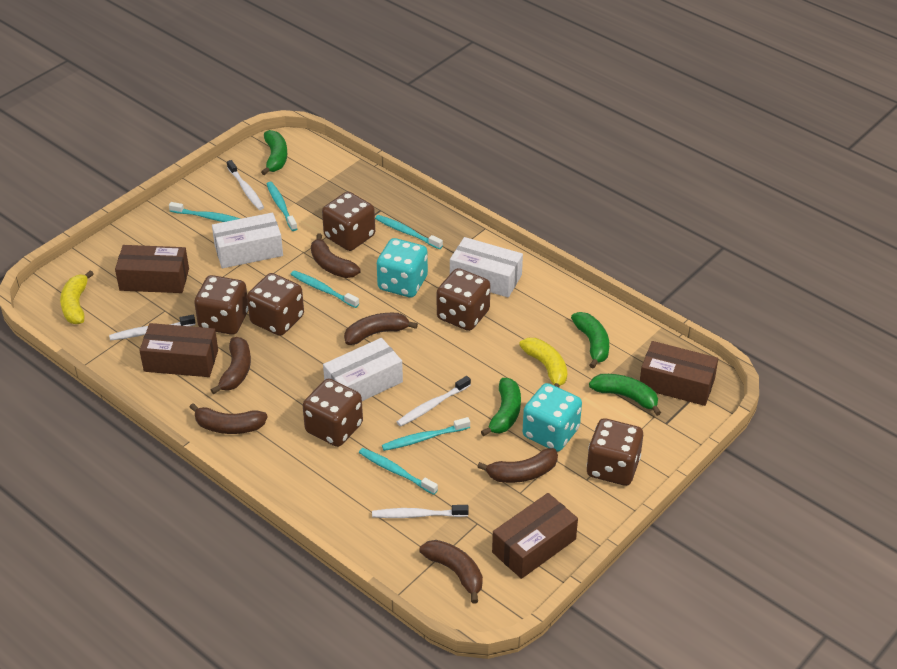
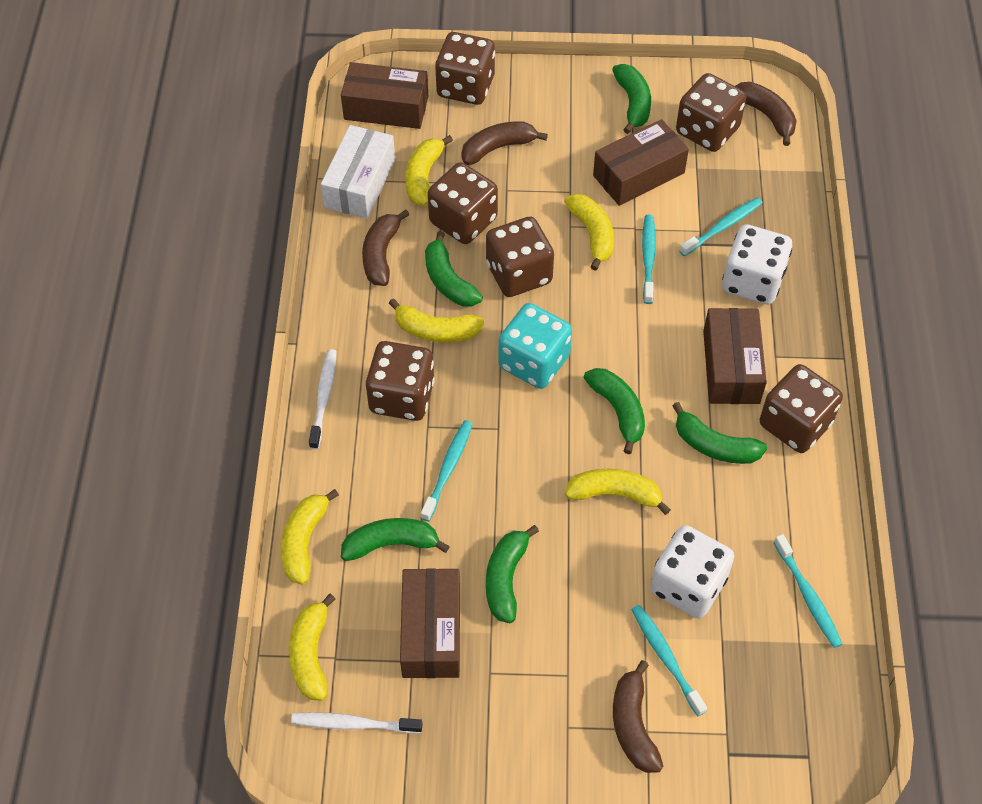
brown banana: [190,403,268,434] [211,337,251,394] [311,234,361,278] [344,313,418,345] [420,540,483,603] [477,448,558,483] = 6 -> [362,210,409,286] [461,121,548,165] [613,660,663,773] [735,82,797,146] = 4
green banana: [261,130,287,175] [481,378,521,436] [571,312,609,369] [589,374,661,416] = 4 -> [341,518,450,561] [425,231,483,307] [486,525,539,623] [584,368,645,454] [612,64,651,134] [672,402,767,464] = 6
turquoise dice: [377,238,428,297] [523,383,582,452] = 2 -> [498,303,572,389] = 1
turquoise toothbrush: [169,202,241,222] [267,182,298,231] [290,270,359,308] [359,448,438,495] [375,215,443,249] [382,417,470,451] = 6 -> [421,420,473,521] [631,605,707,716] [642,215,656,304] [680,197,762,257] [773,534,842,648] = 5
white box: [212,213,283,268] [323,338,403,401] [450,237,523,297] = 3 -> [321,125,395,219] = 1
white dice: none = 0 -> [650,525,734,619] [722,224,792,305] = 2
white toothbrush: [109,315,195,341] [227,160,264,210] [372,505,469,518] [397,376,471,427] = 4 -> [291,712,423,733] [309,349,337,449] = 2
yellow banana: [60,270,94,324] [519,338,567,388] = 2 -> [281,489,339,585] [289,594,335,701] [389,298,484,343] [405,135,453,206] [564,194,614,271] [565,469,671,515] = 6

